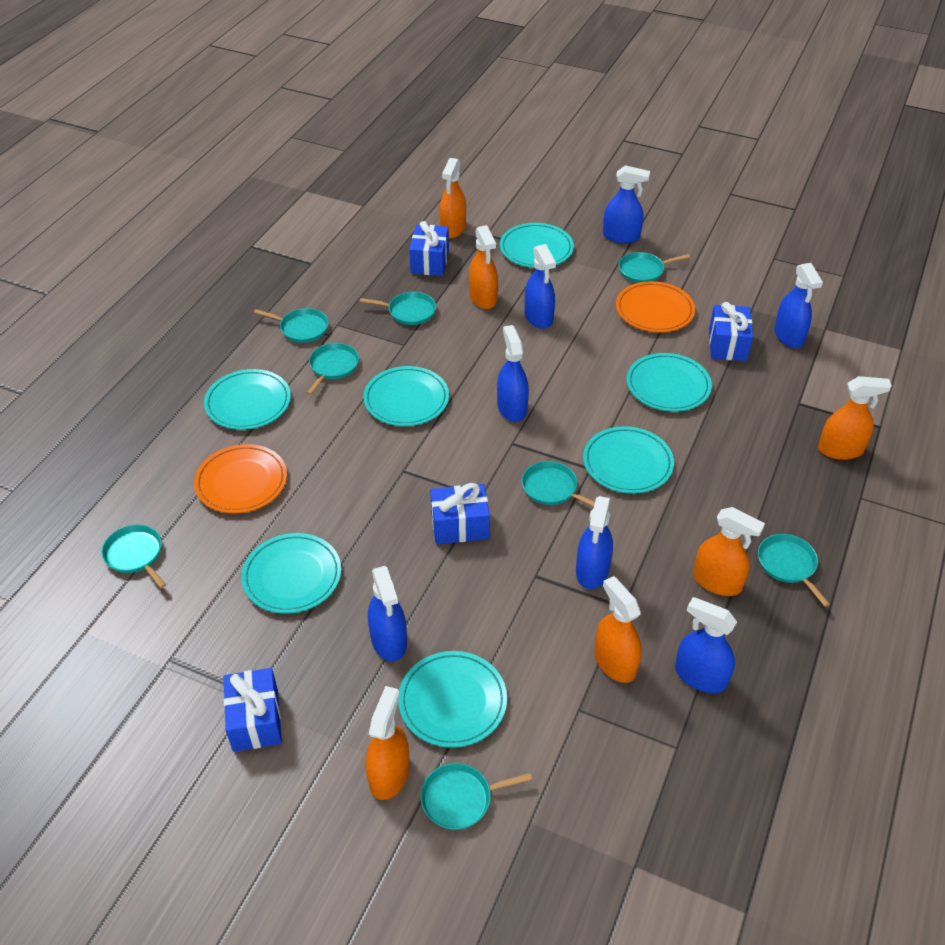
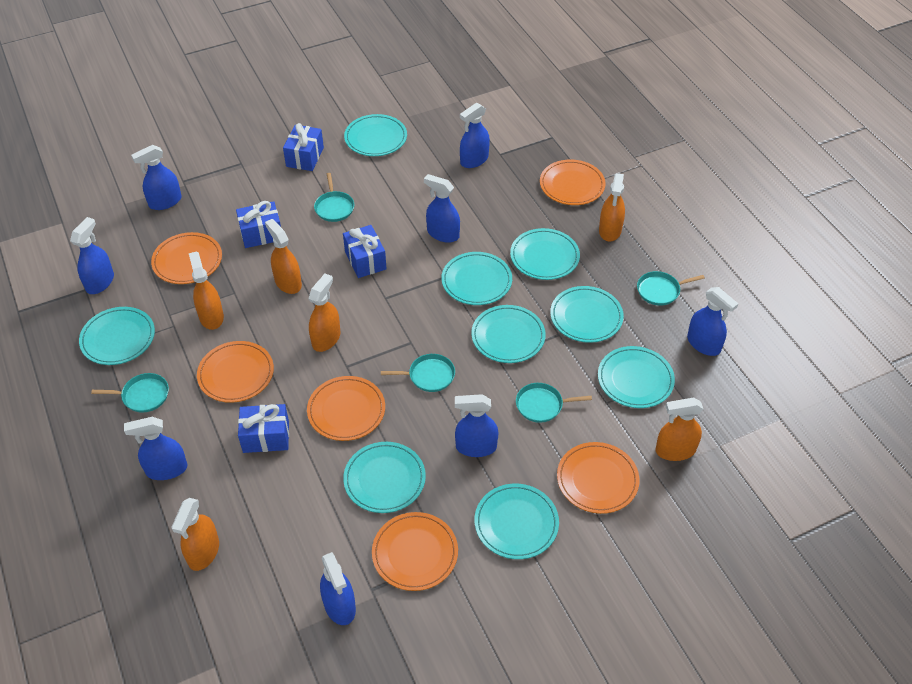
blue spray bottle: [368,566,407,661] [497,325,529,422] [525,244,556,329] [576,496,613,589] [603,165,650,244] [675,597,737,693] [774,263,823,348] = 7 -> [70,217,114,294] [124,417,188,480] [131,145,182,210] [320,552,356,625] [424,174,460,243] [455,394,498,457] [460,103,490,168] [687,287,738,356] = 8
orange plate: [194,444,287,513] [616,281,695,332] = 2 -> [151,232,222,284] [197,341,274,403] [307,376,385,441] [372,512,458,591] [540,160,605,205] [557,442,639,514] = 6
turquoise pan: [102,525,166,588] [254,308,329,343] [307,343,359,395] [360,292,436,325] [420,763,532,830] [522,461,595,507] [618,252,690,283] [758,534,830,607] = 8 -> [91,373,169,413] [314,173,354,222] [381,354,455,392] [516,383,592,423] [637,271,705,306] = 5
turquoise plate: [204,369,291,430] [241,533,341,614] [363,366,449,426] [398,651,507,748] [500,223,574,268] [583,426,674,494] [627,353,712,412] = 7 -> [79,307,155,365] [343,442,426,513] [344,114,407,156] [441,252,512,305] [471,305,546,363] [474,484,559,559] [510,228,580,280] [550,286,624,343] [598,346,675,408] = 9

